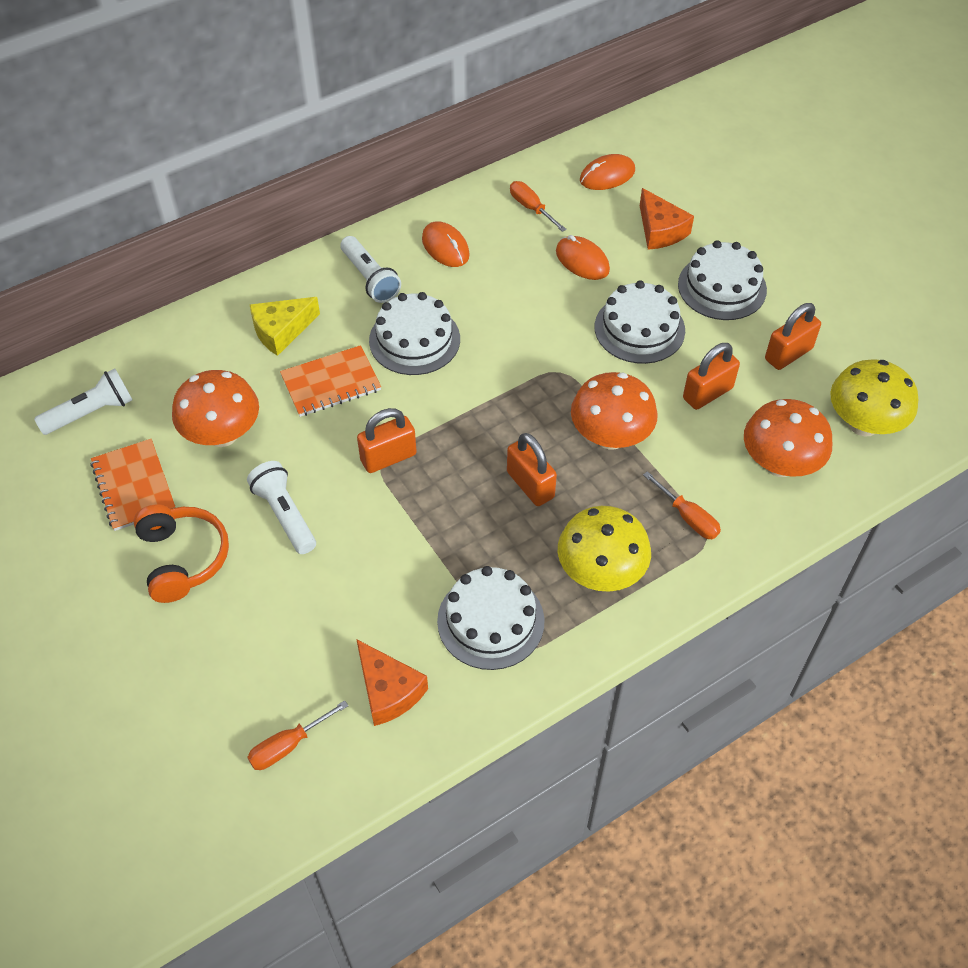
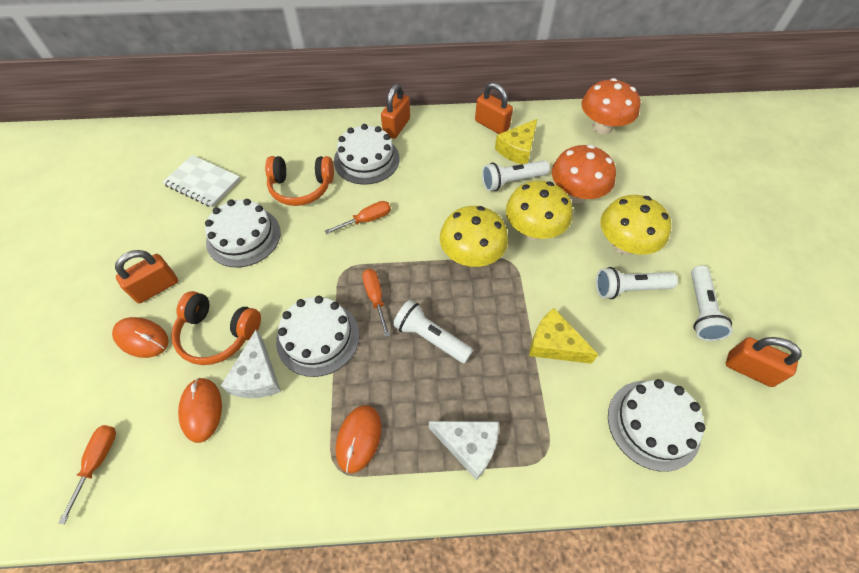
orange cheese: [356,639,428,726] [640,188,694,250] = 2 -> none = 0
orange headphones: [133,504,229,603] = 1 -> [171,291,261,365] [265,156,334,206] = 2
orange mushroom: [172,370,259,447] [571,372,658,450] [744,399,832,477] = 3 -> [552,145,616,203] [581,78,640,135] = 2
orange notebook: [90,439,175,531] [280,345,381,417] = 2 -> none = 0
white cheese: none = 0 -> [221,330,281,398] [429,421,499,480] = 2
white flashlight: [34,369,133,435] [247,461,316,554] [340,236,401,303] = 3 -> [393,300,473,363] [482,160,550,191] [596,267,678,299] [691,265,732,341] = 4
white notebook: none = 0 -> [163,155,240,208] = 1
yellow cheese: [250,297,320,356] = 1 -> [495,119,537,164] [529,308,599,364] = 2
yellow mushroom: [558,506,651,592] [830,359,918,436] = 2 -> [440,206,508,267] [506,180,572,240] [601,195,671,255] = 3

